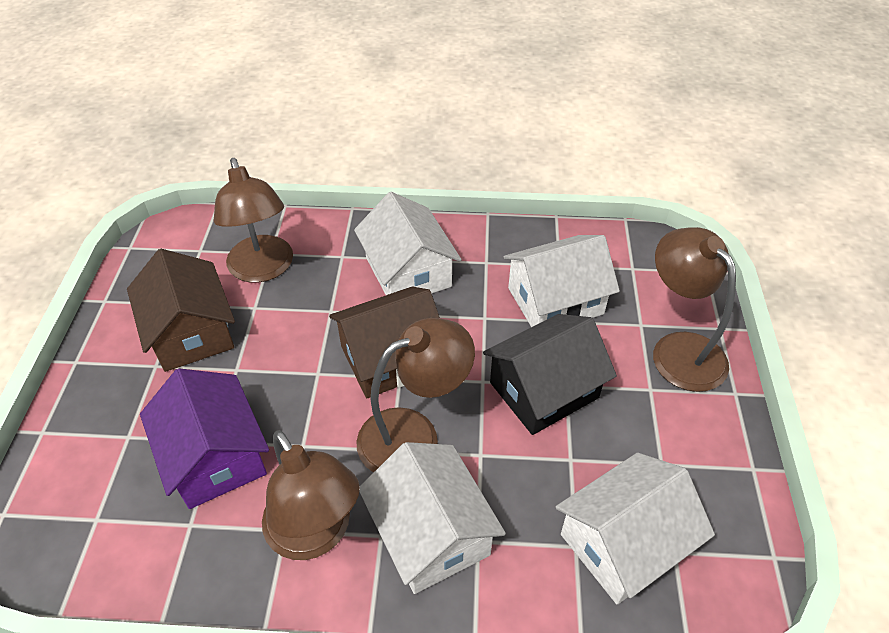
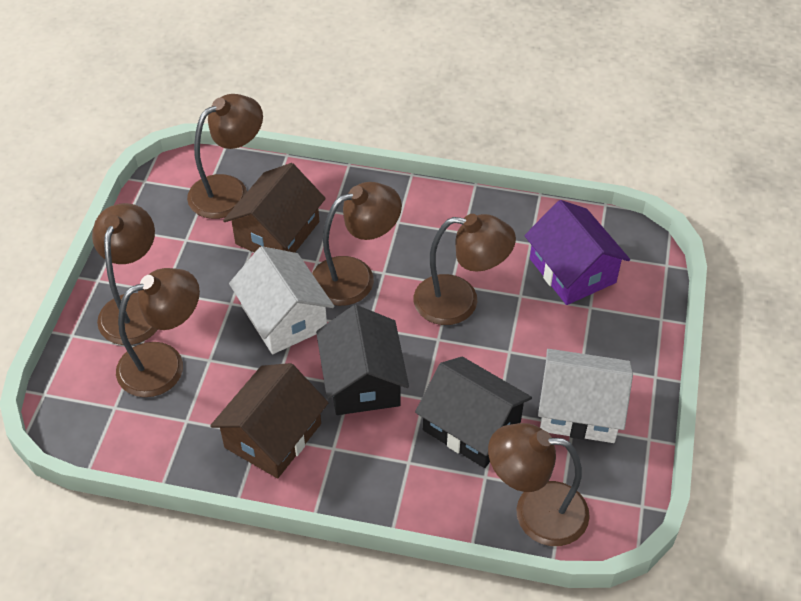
black house: [483,314,617,435] = 1 -> [316,305,409,415] [415,357,532,468] = 2
brown lamp: [214,158,293,283] [262,430,360,560] [357,318,475,473] [653,227,736,392] = 4 -> [92,203,158,345] [116,268,200,397] [187,94,263,219] [312,182,402,306] [413,214,516,325] [488,423,590,546] = 6
white house: [354,192,462,295] [359,442,506,594] [504,235,620,327] [556,453,715,604] = 4 -> [229,246,334,354] [538,349,633,443] = 2

